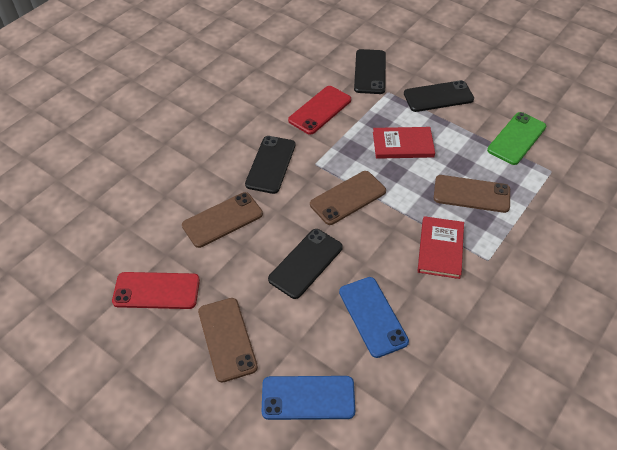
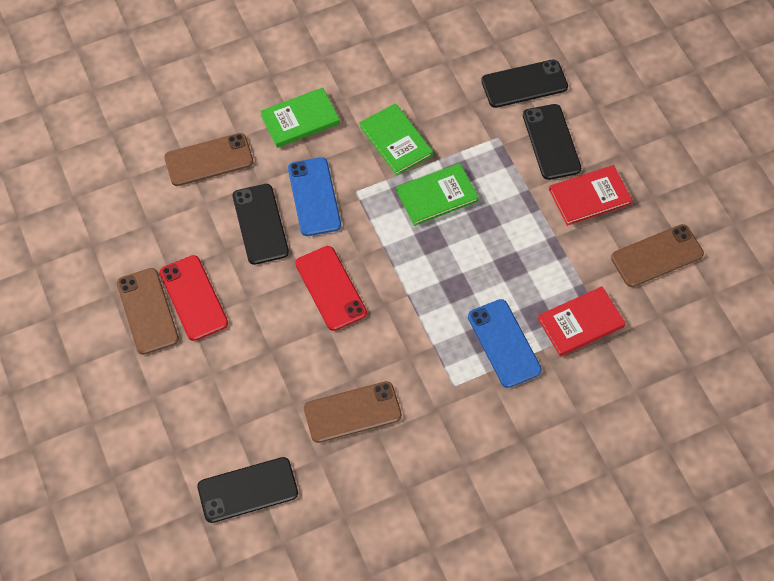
green book: none = 0 -> [260,87,340,148] [359,103,433,176] [396,163,479,226] = 3
green phone: [487,112,546,165] = 1 -> none = 0

